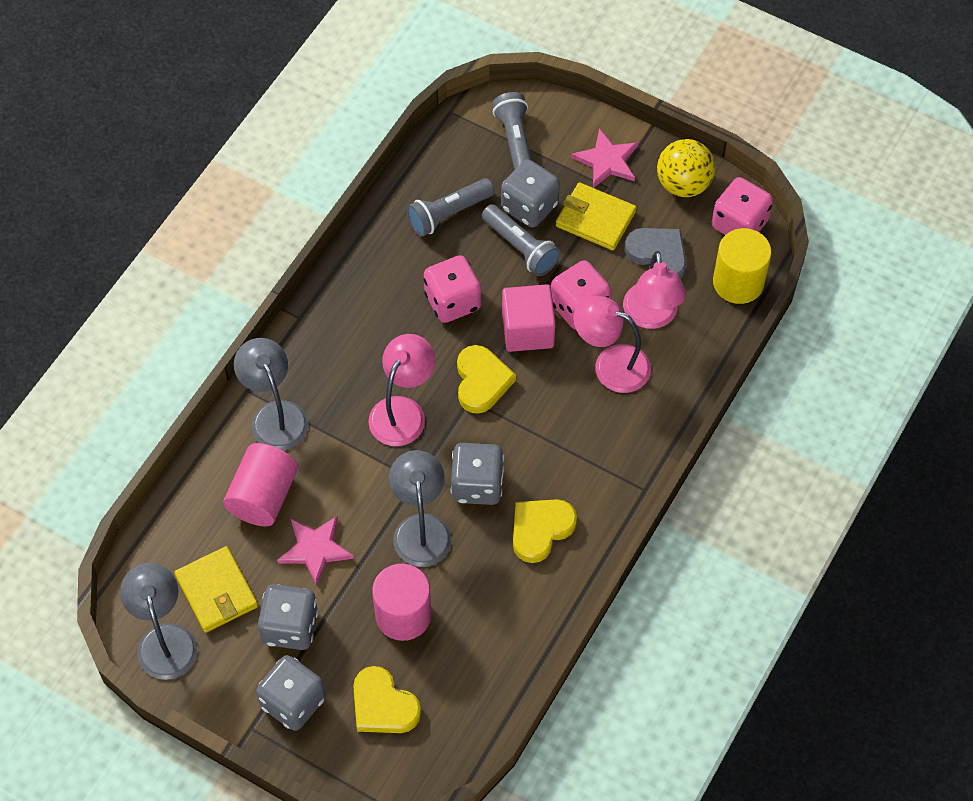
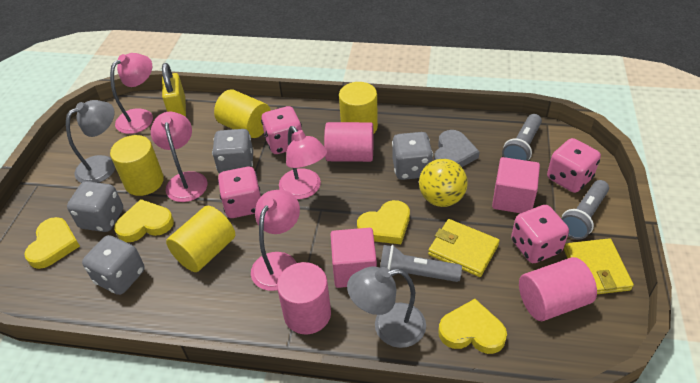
grey lamp: [120,563,198,680] [234,338,308,450] [389,450,452,567] = 3 -> [66,100,115,183] [347,267,426,348] = 2
pink cube: [502,284,556,352] = 1 -> [331,228,377,288] [492,157,540,213] = 2
pink cylinder: [223,443,298,526] [372,564,432,641] = 2 -> [277,262,331,334] [324,122,374,162] [519,257,597,321] = 3
pink dice: [424,255,481,323] [551,260,611,330] [712,177,773,235] = 3 -> [218,167,261,218] [261,106,302,154] [511,205,569,263] [547,138,601,193] = 4
pink lamp: [368,334,435,446] [573,296,651,393] [623,251,686,329] = 3 -> [110,53,153,134] [151,112,207,202] [251,190,300,291] [279,126,327,199] = 4
pink star: [277,516,354,586] [571,128,638,188] = 2 -> none = 0
yellow cylinder: [713,228,772,304] = 1 -> [110,135,164,196] [166,206,235,272] [214,89,271,138] [339,82,378,134] = 4
yellow heart: [353,666,421,733] [457,345,516,414] [513,499,577,563] = 3 -> [24,217,80,269] [114,199,174,242] [357,200,410,244] [438,299,507,354] = 4
yellow padlock: none = 0 -> [162,63,186,117] = 1

